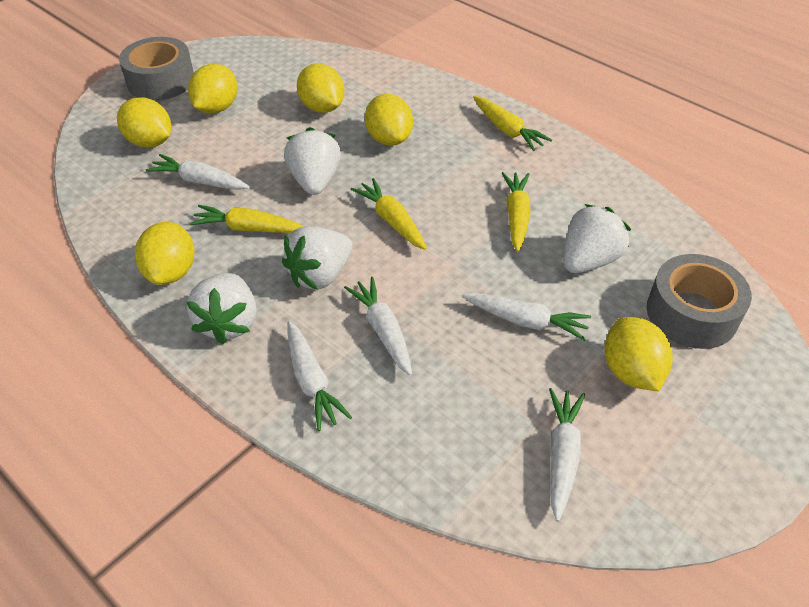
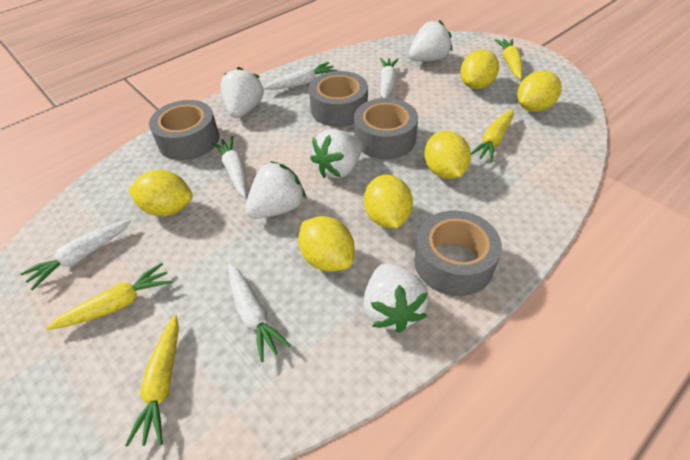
grey tape: [119,37,194,100] [647,254,752,349] = 2 -> [149,100,219,160] [309,71,368,127] [354,98,418,159] [414,211,502,296] = 4
white strawberry: [187,273,256,344] [282,226,352,290] [284,127,341,195] [563,204,631,273] = 4 -> [221,67,264,118] [245,161,306,219] [310,129,363,178] [363,263,429,333] [409,20,452,62] = 5

